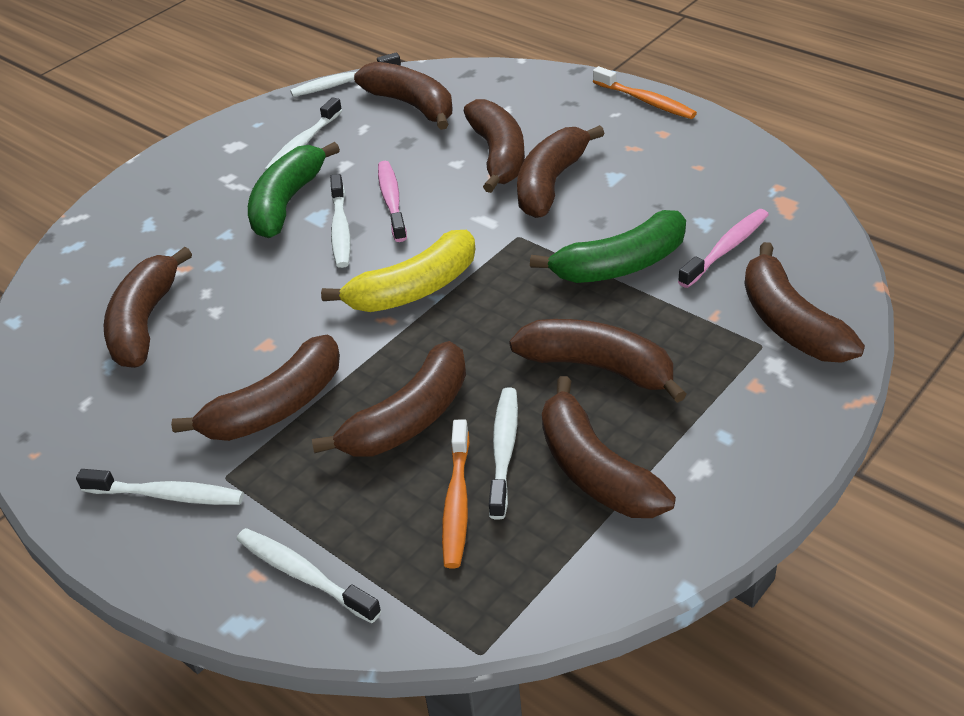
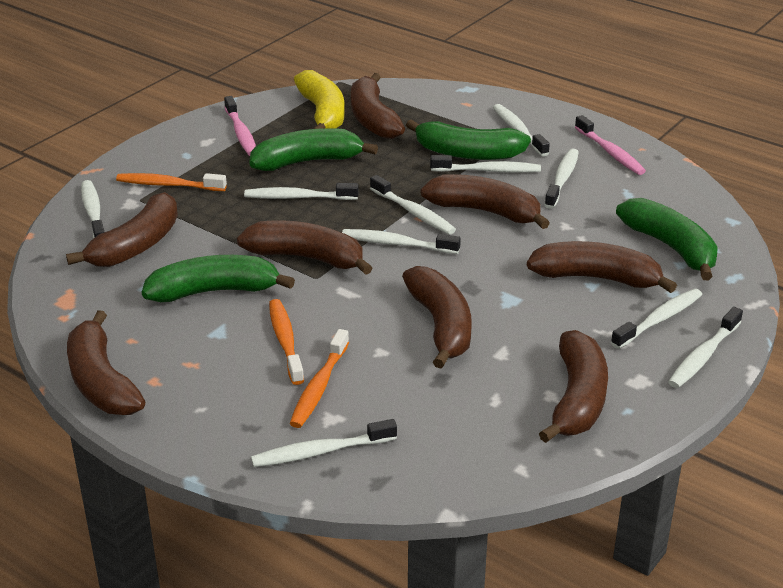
brown banana: [104,247,192,368] [171,335,340,441] [312,341,466,456] [354,62,452,130] [464,99,525,193] [509,319,687,403] [517,125,605,218] [542,376,676,518] [744,242,865,363] = 9 -> [66,192,178,267] [67,310,146,415] [237,220,372,275] [351,73,405,139] [402,266,472,368] [421,174,550,229] [527,241,677,293] [539,330,608,443] = 8
green banana: [248,142,340,238] [530,210,686,283] = 2 -> [142,255,295,302] [249,128,378,171] [406,119,531,160] [616,198,718,280] = 4
orange toothbrush: [442,419,470,568] [593,66,697,119] = 2 -> [116,173,227,191] [269,299,304,385] [289,329,349,428] = 3
white toothbrush: [76,469,244,505] [236,528,381,623] [264,97,342,171] [290,53,401,97] [330,174,351,268] [489,387,518,520] = 6 -> [81,180,104,239] [244,183,359,200] [251,419,397,467] [342,229,461,254] [370,175,456,235] [430,155,541,173] [493,104,550,156] [545,148,579,209] [611,289,702,349] [668,307,743,388] = 10

